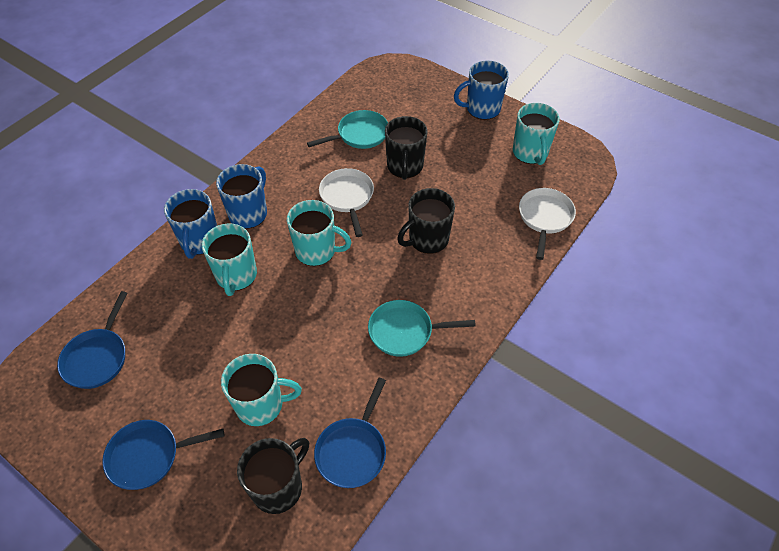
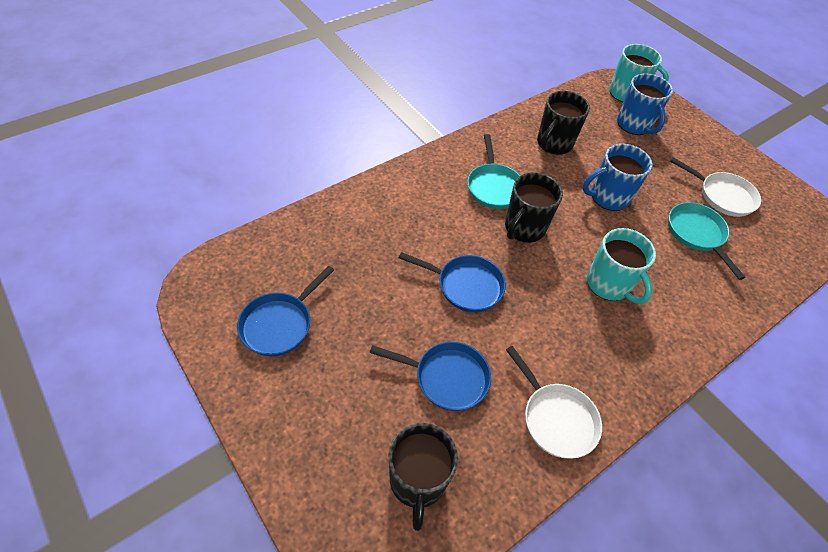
blue mug: [164,189,217,259] [216,164,267,229] [454,61,509,120] = 3 -> [582,144,652,211] [617,73,673,135] = 2
turquoise mug: [202,223,257,296] [221,354,302,426] [287,200,351,266] [512,103,560,165] = 4 -> [587,228,656,304] [609,44,669,102] = 2

